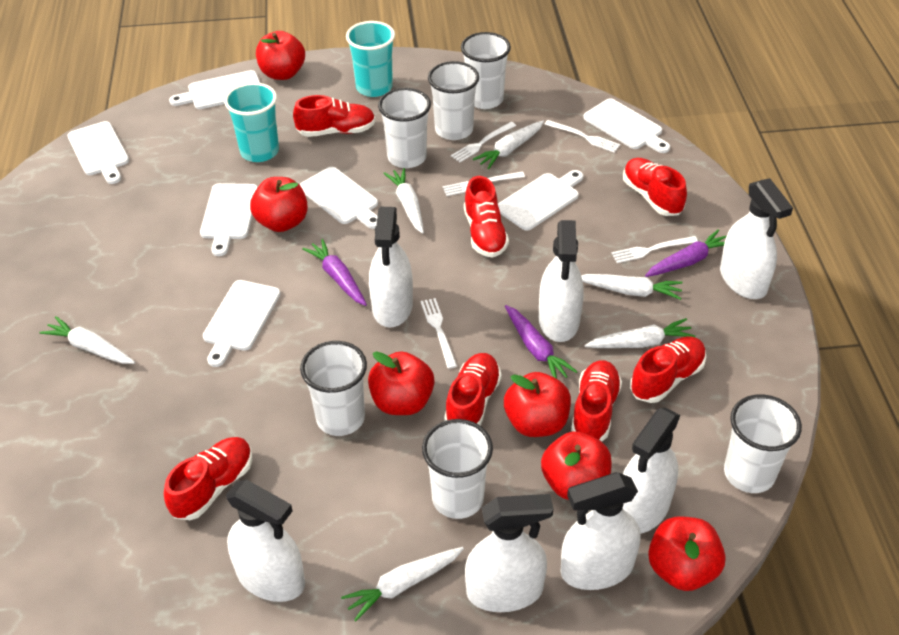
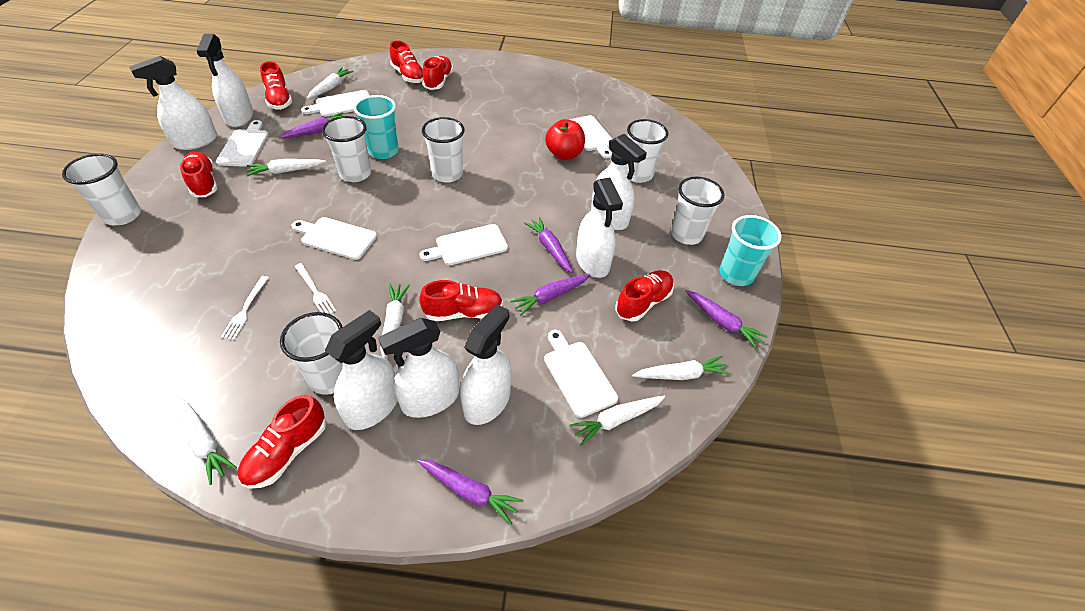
purple carrot: [302,239,367,306] [505,305,578,379] [645,229,727,277] = 3 -> [279,112,343,138] [417,459,524,525] [510,274,590,315] [524,217,573,273] [685,290,768,349] = 5
red apple: [250,177,308,232] [256,31,305,80] [368,351,434,415] [504,372,571,437] [541,431,612,500] [648,516,726,591] = 6 -> [545,119,585,160] = 1
white cutting board: [67,121,129,184] [169,70,260,109] [200,183,258,256] [203,280,281,367] [299,167,378,229] [498,170,583,231] [583,99,670,153] = 7 -> [216,120,269,167] [292,217,377,260] [301,90,370,117] [419,224,508,265] [544,330,618,418] [568,115,612,158] = 6
white fork: [421,298,457,369] [443,171,525,196] [451,122,516,162] [544,120,620,153] [611,236,698,263] = 5 -> [221,276,269,340] [294,263,336,314] = 2

